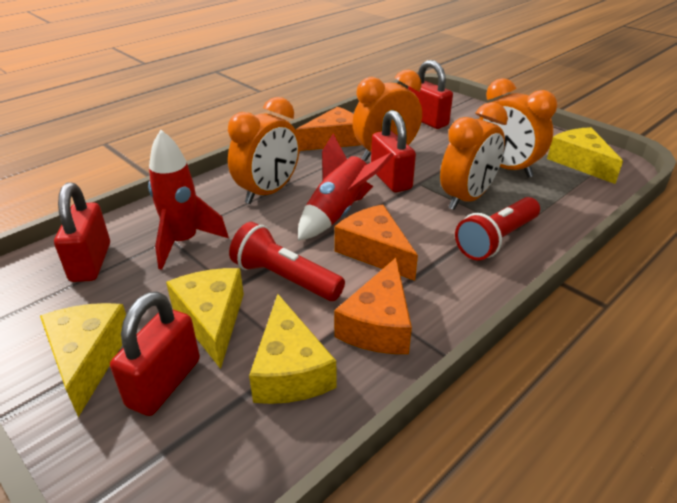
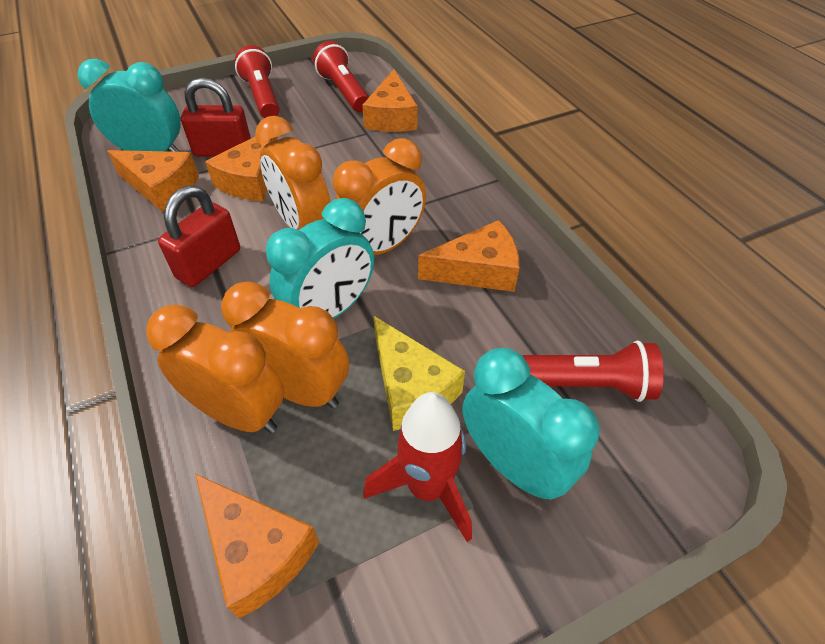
orange cheese: [296,107,361,151] [334,204,418,281] [334,258,412,354] = 3 -> [107,150,199,211] [195,474,319,619] [205,137,278,201] [362,69,418,132] [418,220,519,292] = 5
red flashlight: [229,222,345,301] [455,197,540,261] = 2 -> [235,45,279,118] [313,41,369,112] [522,341,664,402] = 3
red padlock: [54,182,110,282] [110,291,200,416] [371,110,416,192] [408,60,453,129] = 4 -> [158,185,240,287] [181,78,251,157] = 2
red rocket: [148,130,229,270] [298,133,394,241] = 2 -> [363,392,472,542] = 1
turquoise clock: none = 0 -> [77,59,181,152] [266,198,374,318] [462,348,600,500] = 3
yellow cheese: [40,303,126,417] [166,268,244,369] [249,294,336,404] [547,127,623,184] = 4 -> [374,316,465,431] = 1

